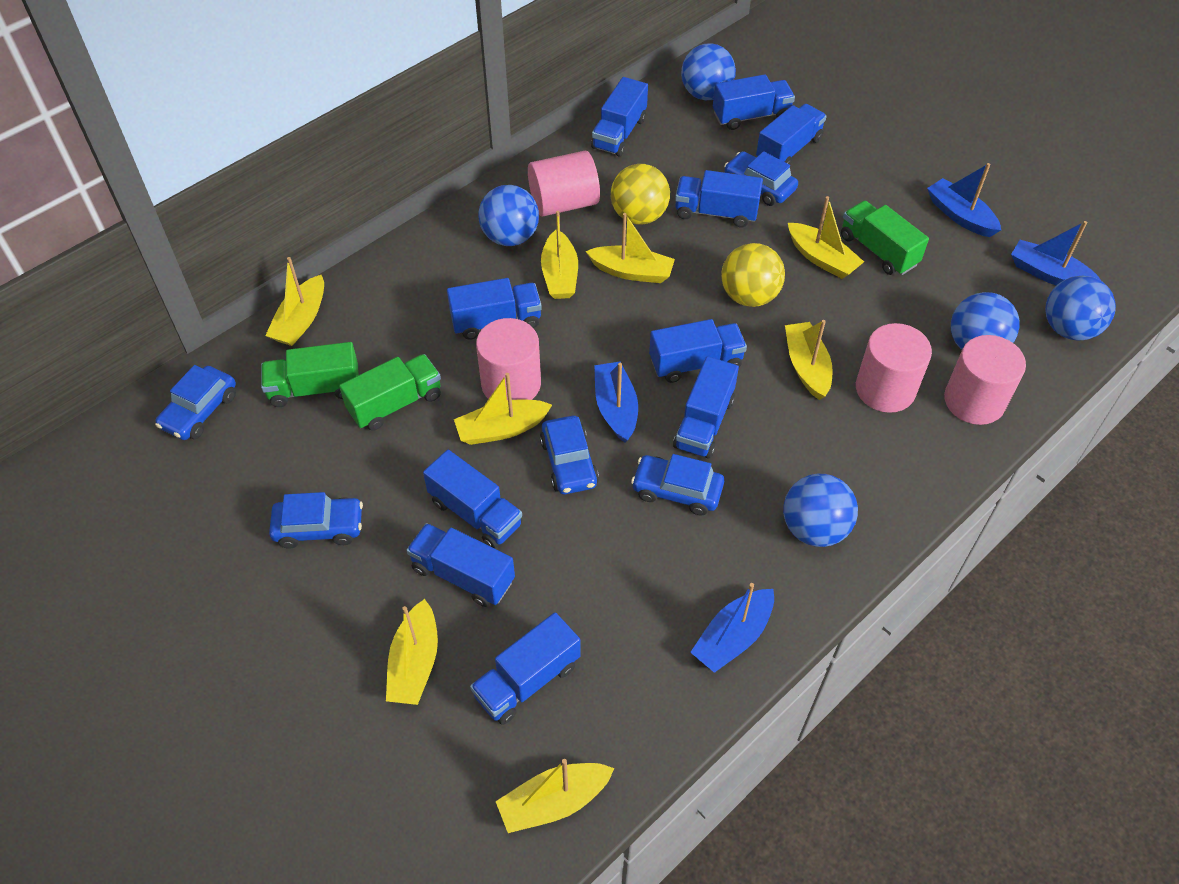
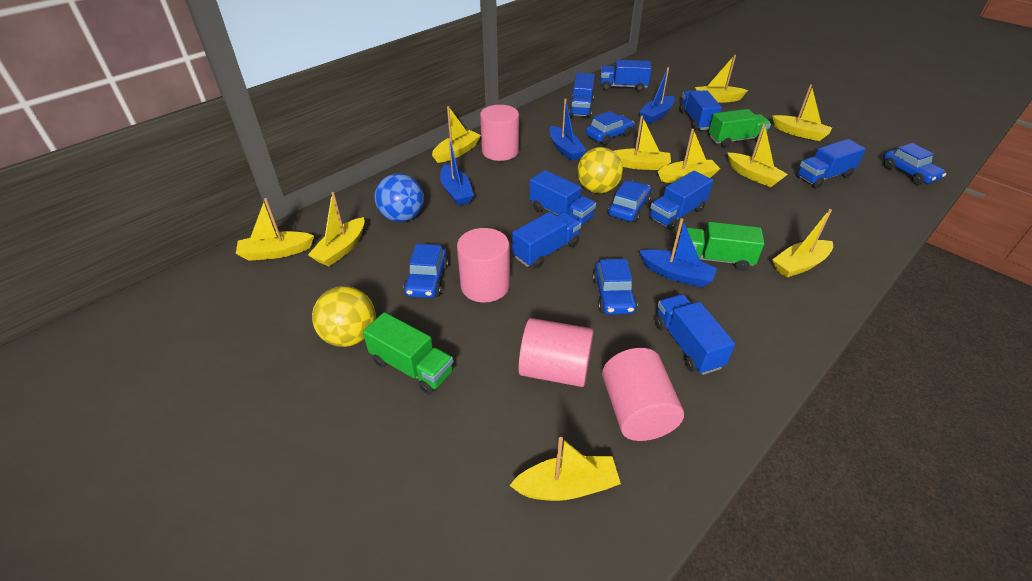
blue ball: [478,185,539,246] [681,43,736,100] [783,474,858,547] [951,292,1019,350] [1045,275,1116,340] = 5 -> [374,173,424,222] = 1
blue truck: [407,523,515,607] [423,450,522,549] [447,278,542,340] [470,612,581,725] [591,77,648,156] [649,319,747,383] [673,356,739,459] [675,170,763,227] [713,74,795,130] [756,104,827,165] = 10 -> [512,212,581,268] [530,170,596,226] [569,73,595,118] [600,60,652,92] [649,171,713,230] [655,294,735,375] [679,90,722,130] [796,139,866,188] = 8
yellow boat: [265,257,324,346] [386,599,438,705] [454,373,552,445] [495,759,614,833] [541,211,578,299] [586,213,675,283] [785,320,833,400] [788,196,864,279] = 8 -> [236,198,314,261] [308,192,365,266] [432,106,481,163] [509,437,621,501] [614,116,671,170] [658,129,720,183] [695,55,748,103] [728,123,788,187] [772,85,832,141] [772,209,833,278] = 10

